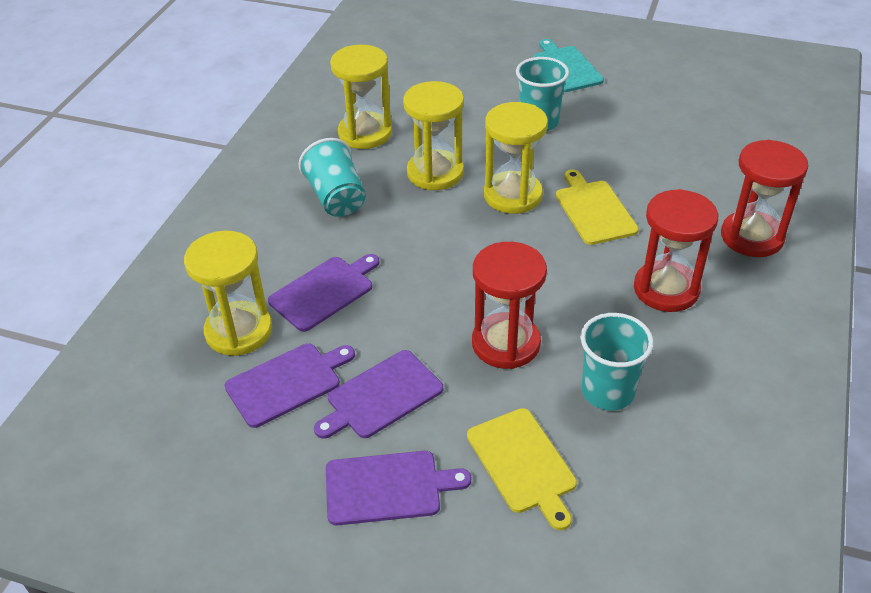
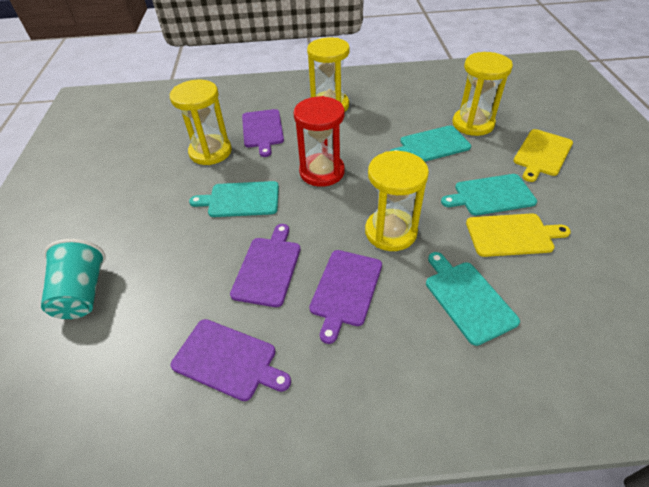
red hourglass: [472,242,547,369] [634,189,718,312] [721,140,808,257] = 3 -> [294,96,345,187] = 1
turquoise cup: [298,138,366,217] [516,57,569,131] [580,313,654,411] = 3 -> [41,239,106,319] = 1
turquoise cutting board: [533,39,604,92] = 1 -> [189,181,279,217] [390,126,471,161] [426,252,520,346] [441,174,537,215] = 4

